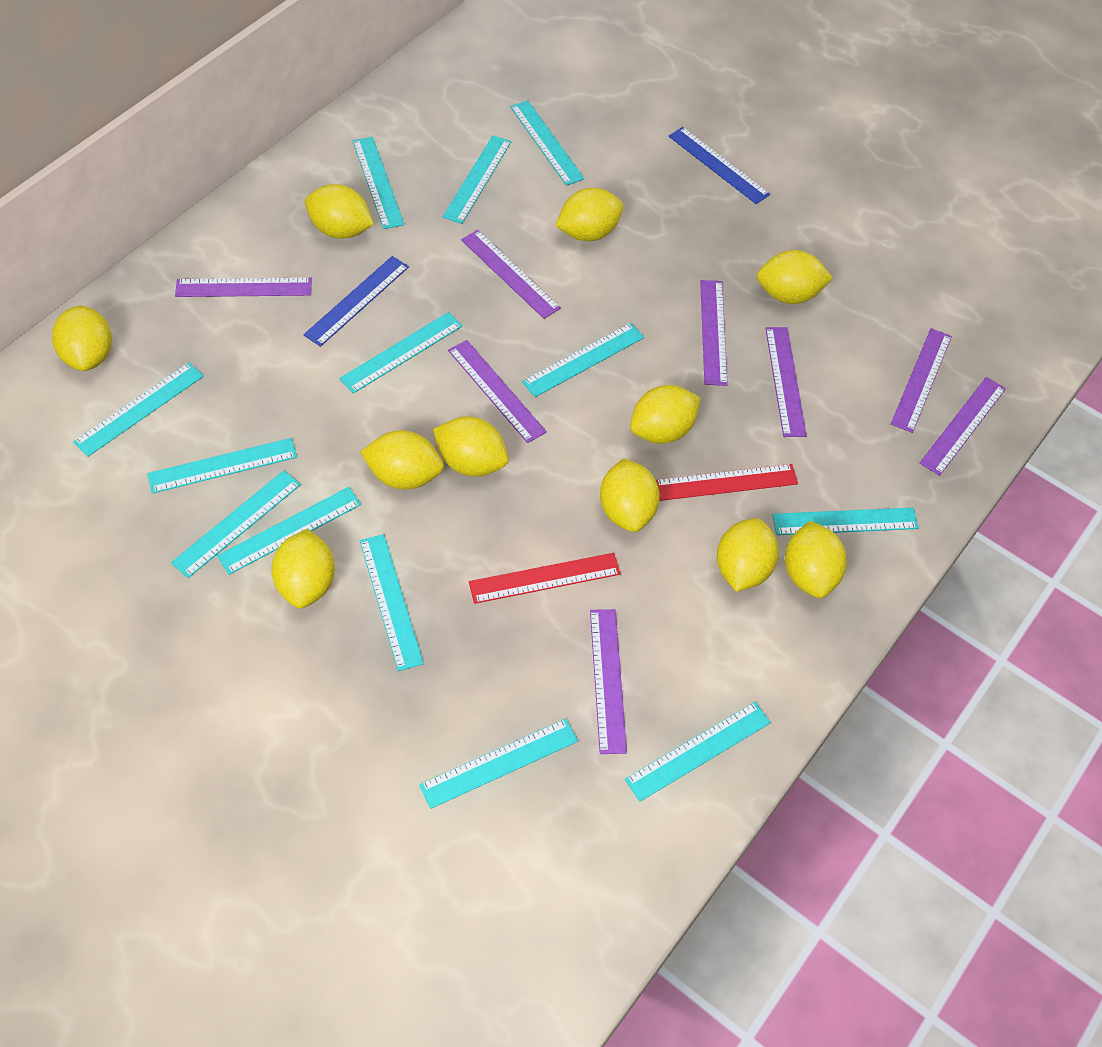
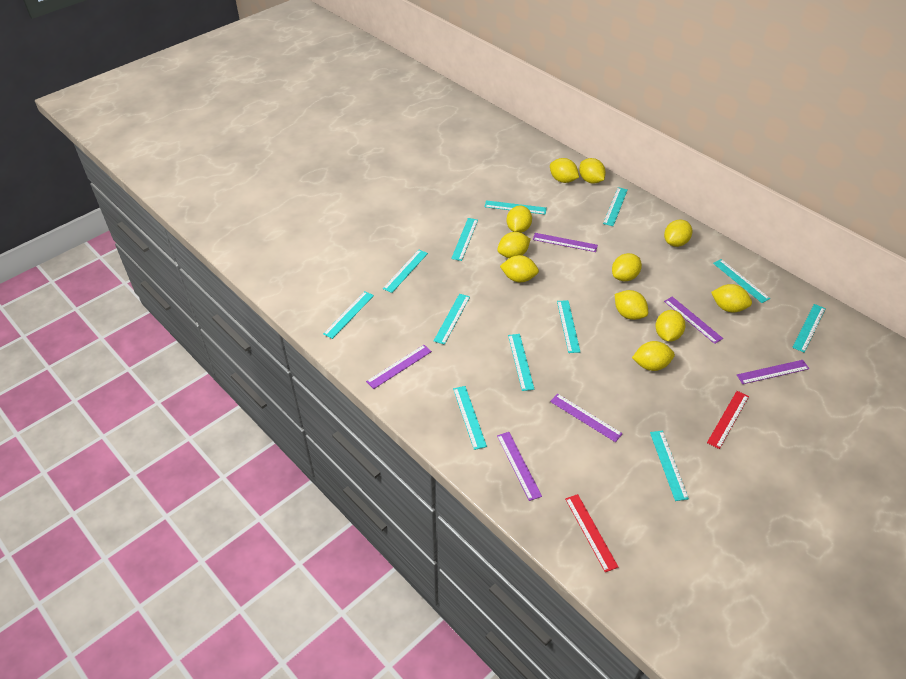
blue ruler: [303,256,409,347] [669,127,770,204] = 2 -> none = 0
purple ruler: [175,278,312,297] [448,340,547,443] [461,230,561,319] [590,609,627,754] [700,280,728,386] [765,327,807,437] [891,328,952,433] [920,377,1006,476] = 8 -> [366,345,432,389] [497,432,542,501] [533,233,598,252] [550,394,623,442] [664,296,723,344] [737,360,809,384] = 6
turquoise ruler: [73,362,204,457] [147,438,297,494] [171,470,301,578] [217,487,361,575] [339,312,462,394] [353,137,404,229] [360,534,424,671] [419,718,578,809] [443,135,511,224] [510,100,584,186] [522,323,644,397] [625,702,771,802] [772,508,919,535] = 13 -> [323,291,374,339] [383,250,428,293] [434,294,470,345] [451,218,478,261] [453,386,487,450] [485,200,547,214] [508,334,534,391] [557,300,580,353] [603,187,628,226] [650,431,689,501] [713,259,770,303] [792,304,826,353] = 12

